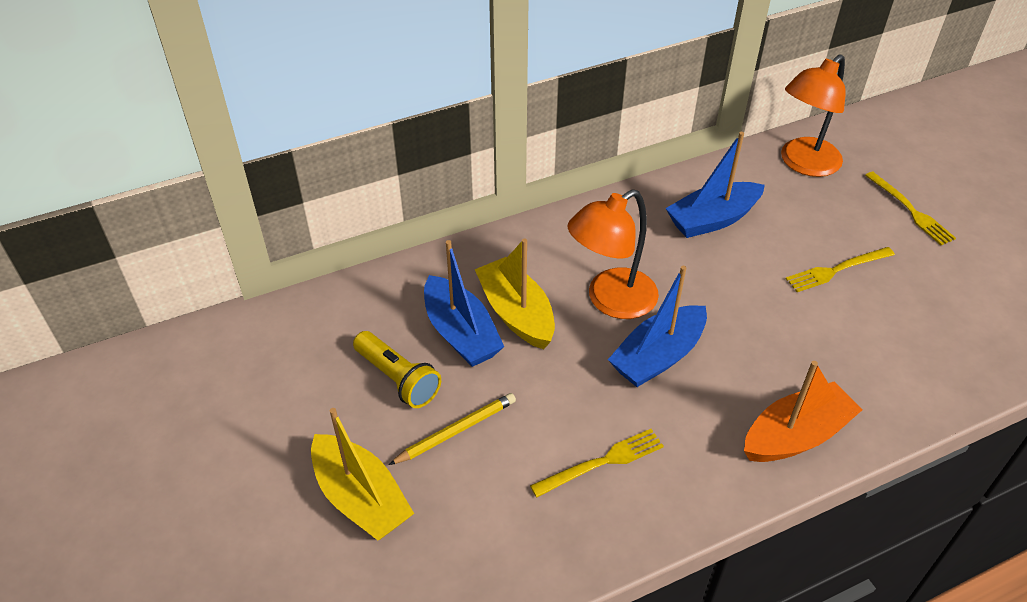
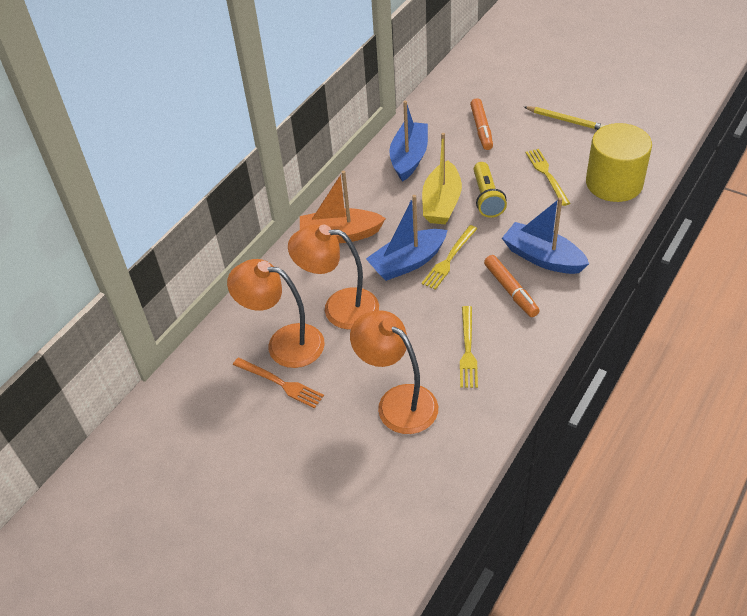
orange fork: none = 0 -> [233,358,324,409] = 1
orange lamp: [568,189,659,319] [781,54,846,177] = 2 -> [227,259,325,368] [288,224,379,329] [350,310,438,434] = 3
orange marker: none = 0 -> [470,98,493,150] [484,255,540,317] = 2
yellow boat: [311,408,414,540] [475,238,555,349] = 2 -> [422,133,462,224] = 1
yellow cylinder: none = 0 -> [586,123,652,202] = 1

